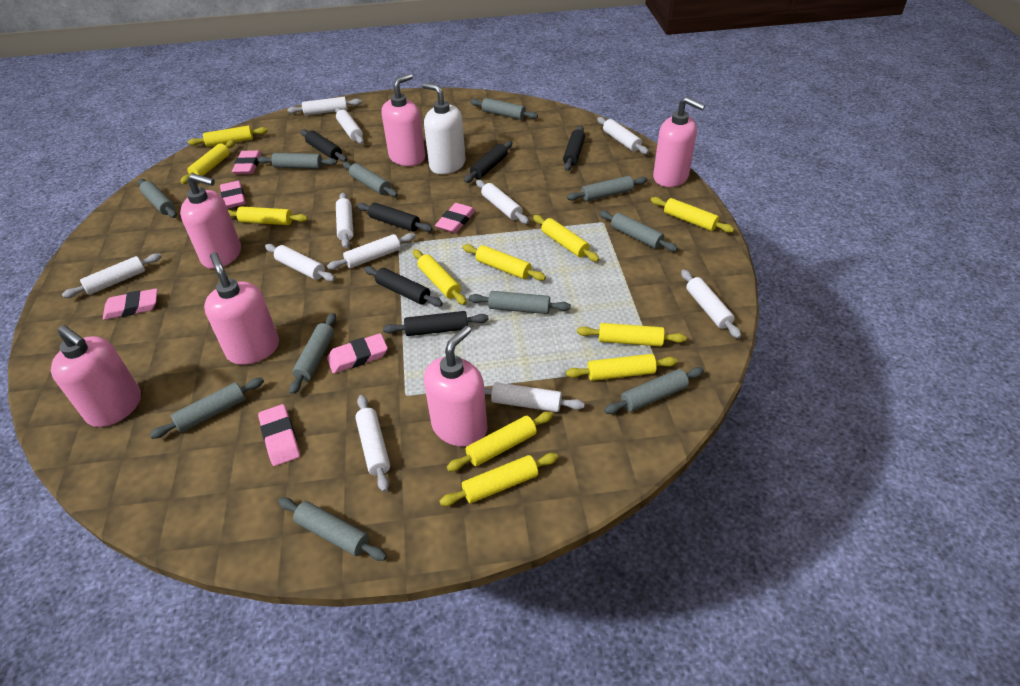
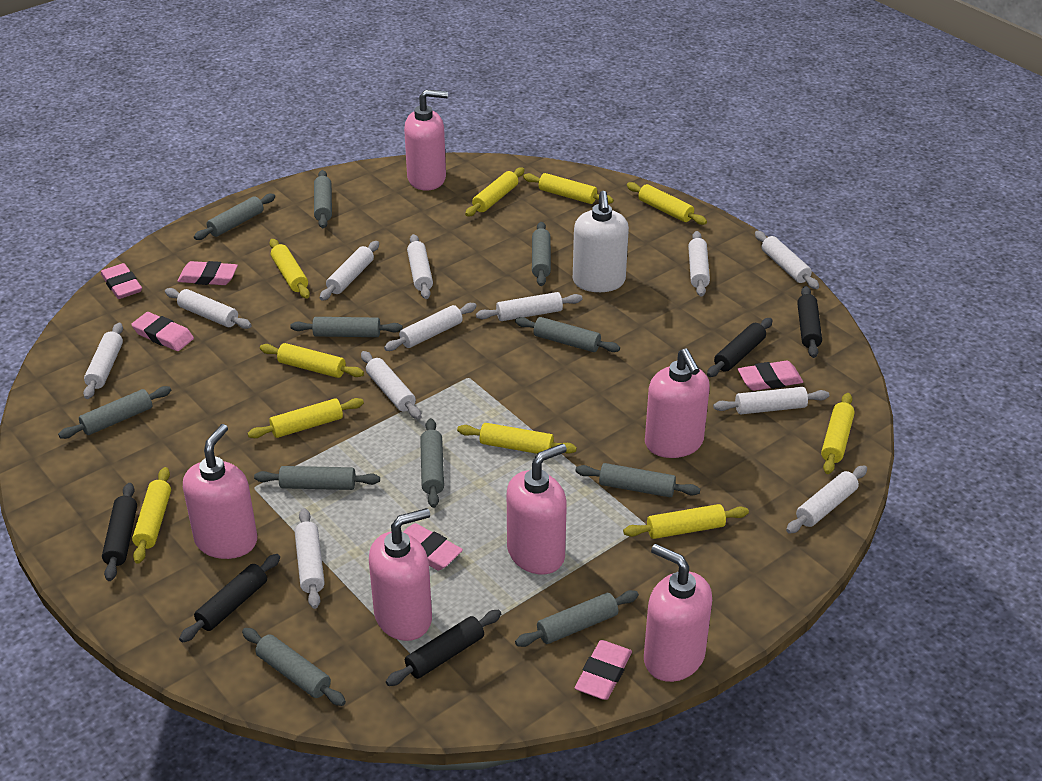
black rolling pin: [300,129,347,162] [357,203,433,232] [364,266,443,307] [383,311,489,336] [464,141,513,183] [563,126,585,171] = 6 -> [102,483,137,581] [179,554,280,643] [386,610,501,686] [707,318,773,377] [797,286,822,358] = 5
white rolling pin: [62,253,162,298] [265,244,335,282] [287,97,362,115] [327,233,416,270] [335,107,364,144] [336,193,354,248] [355,395,390,492] [476,180,529,224] [484,382,585,412] [597,117,649,154] [681,270,741,338] = 11 -> [83,323,123,399] [165,288,252,329] [295,508,325,609] [320,241,379,301] [361,351,421,419] [384,303,477,351] [407,234,433,299] [476,292,583,321] [688,231,710,297] [713,387,829,414] [755,231,819,289] [786,465,867,534] = 12
yellow rolling pin: [180,140,235,184] [188,126,268,147] [228,206,308,225] [413,249,467,305] [439,453,558,506] [447,411,553,471] [463,244,546,281] [533,215,600,262] [566,354,677,381] [577,323,687,346] [650,197,734,233] = 11 -> [132,467,171,564] [248,398,364,438] [260,343,364,378] [269,239,310,299] [457,423,577,454] [465,167,524,216] [523,173,614,204] [623,504,749,539] [627,182,707,225] [821,393,855,474] = 10

